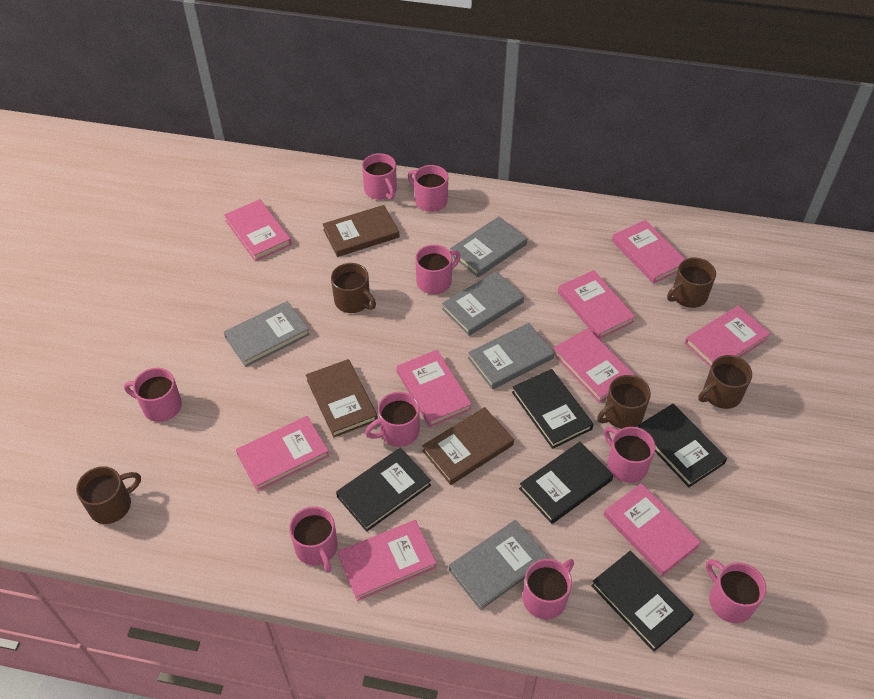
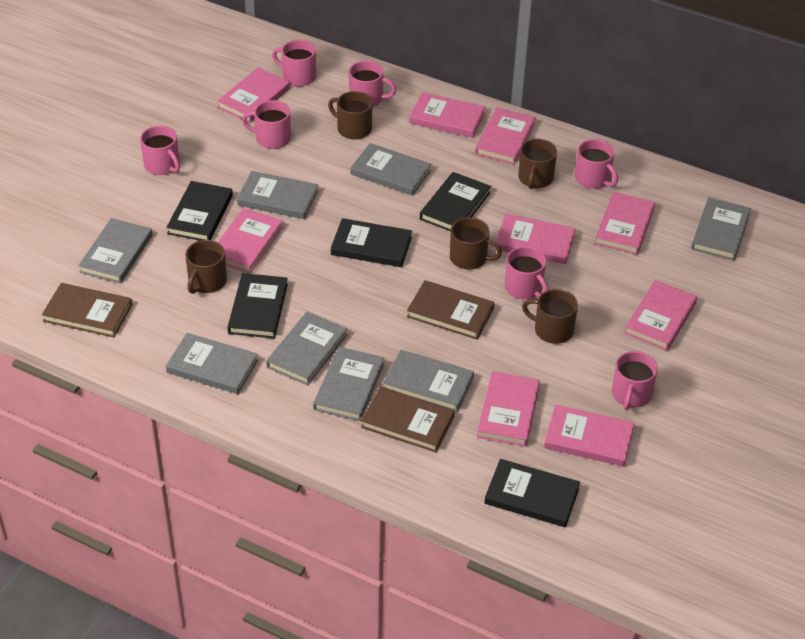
grey book: [224,301,310,367] [442,271,524,336] [449,520,549,610] [450,216,527,277] [468,323,554,389] = 5 -> [78,218,153,284] [166,333,258,394] [237,171,318,219] [266,312,347,385] [313,347,384,421] [351,143,431,196] [383,350,474,412] [691,197,751,261] = 8
pink mug: [124,368,182,422] [289,506,338,572] [362,153,397,200] [365,392,420,447] [408,165,448,212] [415,244,461,294] [522,559,574,619] [604,427,655,483] [706,559,766,623] = 9 -> [140,126,180,175] [242,100,291,149] [272,40,316,86] [349,61,396,107] [505,246,549,300] [575,139,618,189] [612,351,658,410] = 7

